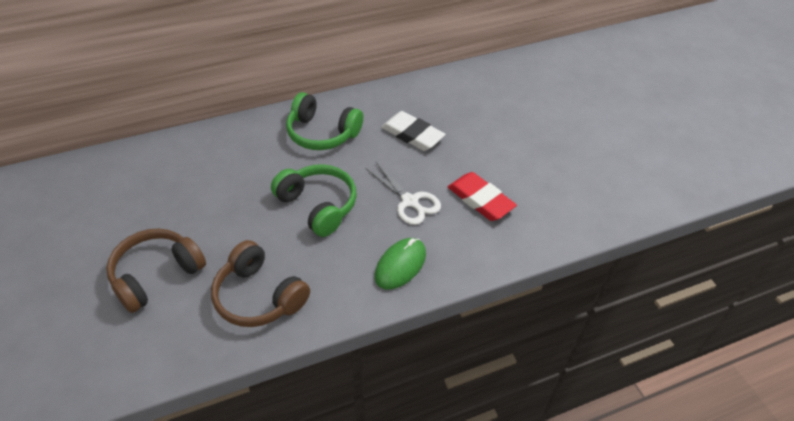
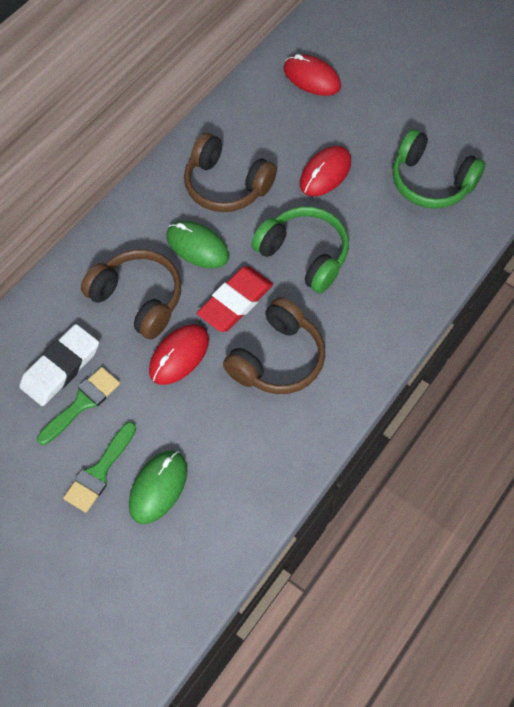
brown headphones: [106,228,206,313] [211,240,310,327] = 2 -> [81,249,181,339] [184,133,277,212] [223,297,325,394] = 3
green brush: none = 0 -> [37,367,120,445] [63,422,136,513] = 2
green mouse: [375,238,426,289] = 1 -> [129,450,187,524] [167,221,229,268] = 2
red mouse: none = 0 -> [149,324,209,385] [284,54,341,96] [300,146,351,196] = 3
white scissors: [365,162,441,225] = 1 -> none = 0

